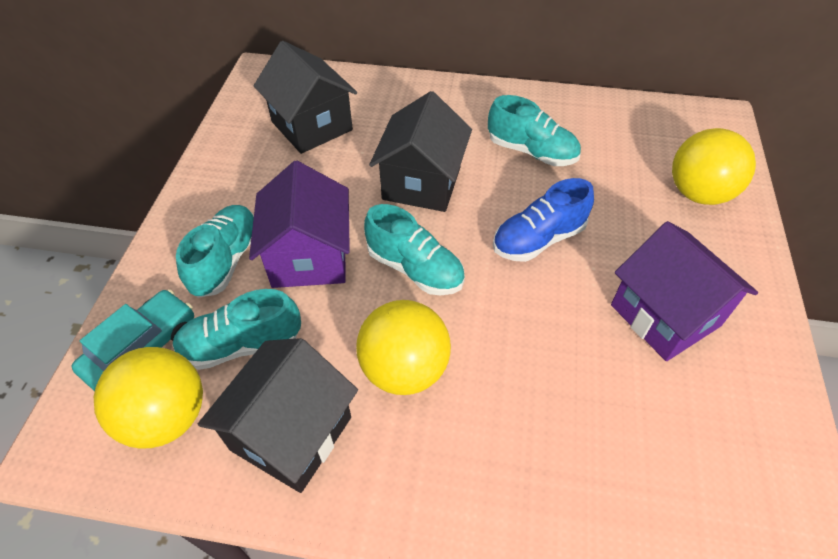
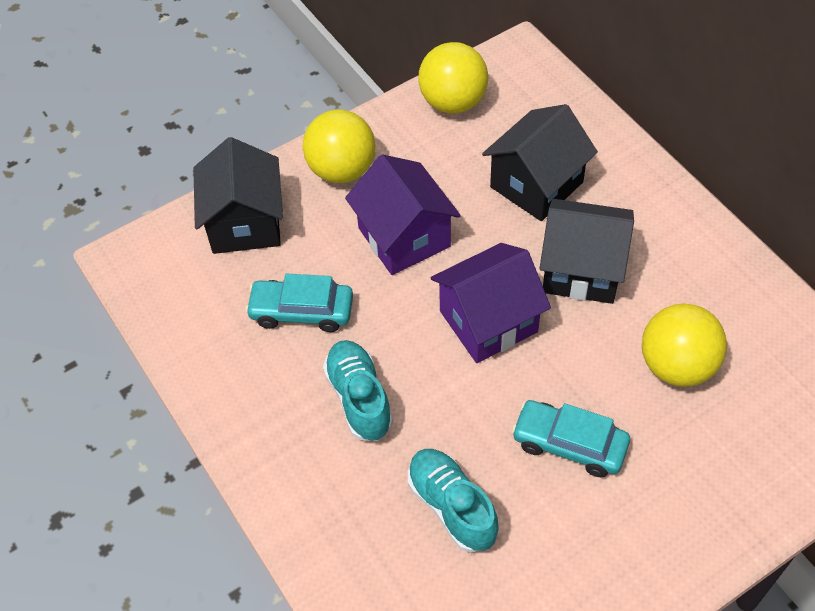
blue shoe: [493,178,594,262] = 1 -> none = 0
turquoise car: [71,289,194,391] = 1 -> [245,274,353,332] [512,400,630,477] = 2
turquoise shoe: [172,289,301,370] [176,205,254,298] [364,204,465,295] [488,95,581,166] = 4 -> [323,340,393,441] [408,449,498,552] = 2

